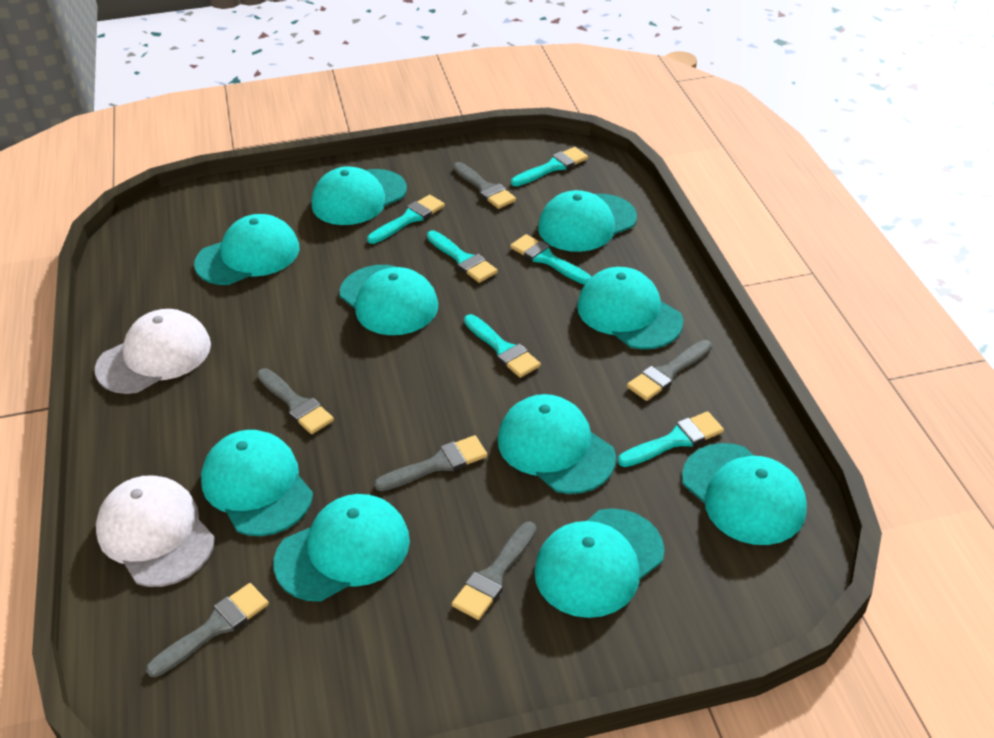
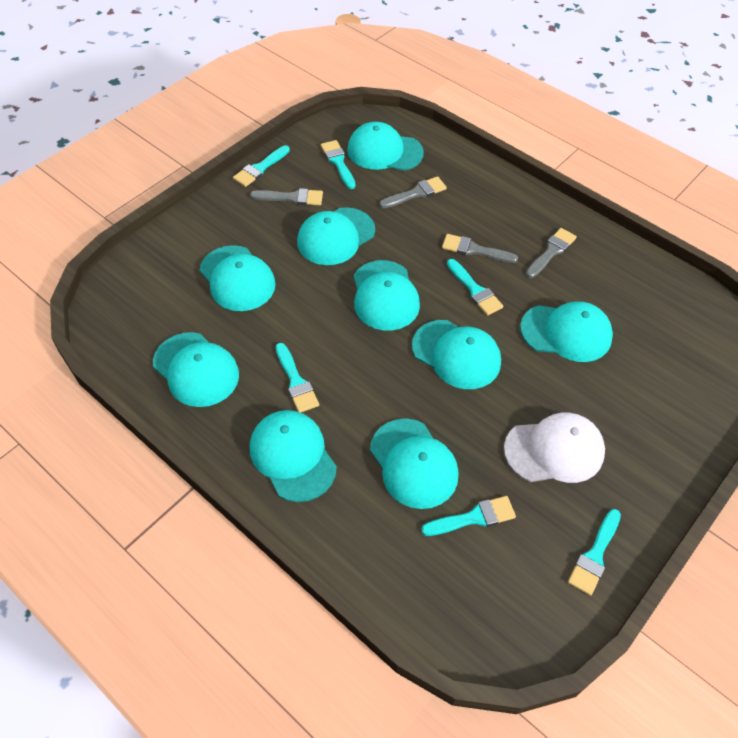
grey brush: [146,583,269,677] [257,368,334,434] [374,435,488,491] [452,522,536,620] [453,162,516,209] [627,340,712,401] = 6 -> [250,188,323,205] [379,176,447,208] [442,234,518,263] [526,228,577,278] = 4
turquoise cap: [194,214,300,285] [201,430,313,536] [274,494,410,602] [312,166,407,225] [340,265,438,335] [498,394,616,494] [534,508,664,618] [538,190,637,252] [577,267,683,349] [682,443,807,545] = 10 -> [153,332,239,407] [200,245,276,311] [250,410,337,502] [297,207,375,265] [347,122,424,171] [354,260,420,331] [370,419,459,509] [412,320,501,389] [520,302,613,362] = 9
white cap: [95,309,211,394] [96,475,215,587] = 2 -> [504,412,605,483] = 1

